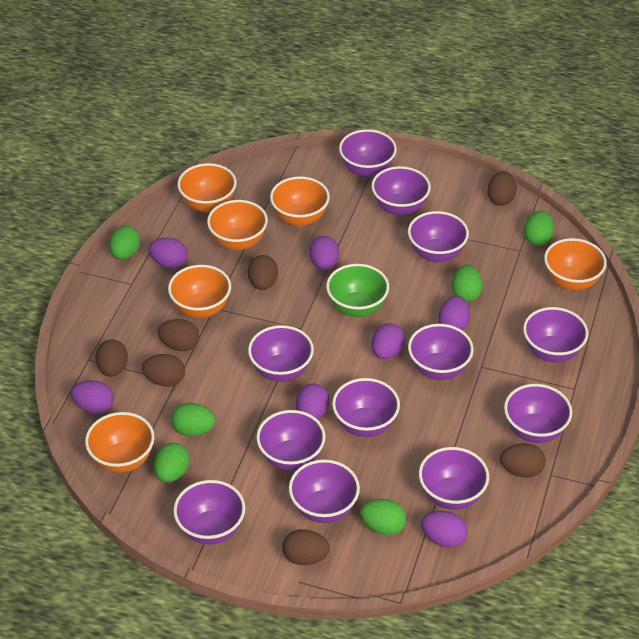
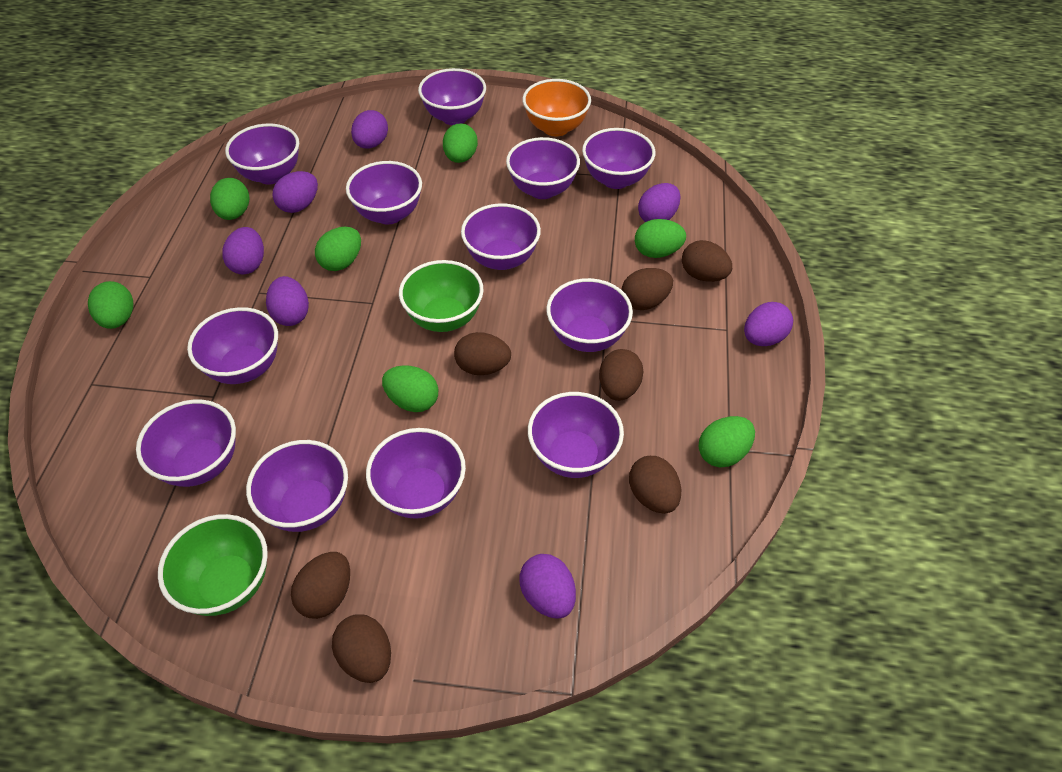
green bowl: [326,264,389,317] = 1 -> [158,514,268,616] [399,260,484,332] = 2
green egg: [109,226,141,260] [154,443,190,483] [171,403,216,436] [360,499,407,535] [452,265,483,302] [524,210,554,246] = 6 -> [88,281,133,329] [210,178,249,220] [315,227,361,271] [382,365,438,412] [443,123,478,163] [635,219,686,258] [699,416,755,467] = 7
orange bowl: [85,412,154,473] [168,265,231,318] [177,163,237,213] [207,200,268,251] [270,176,330,226] [544,238,607,291] = 6 -> [522,79,591,137] = 1

